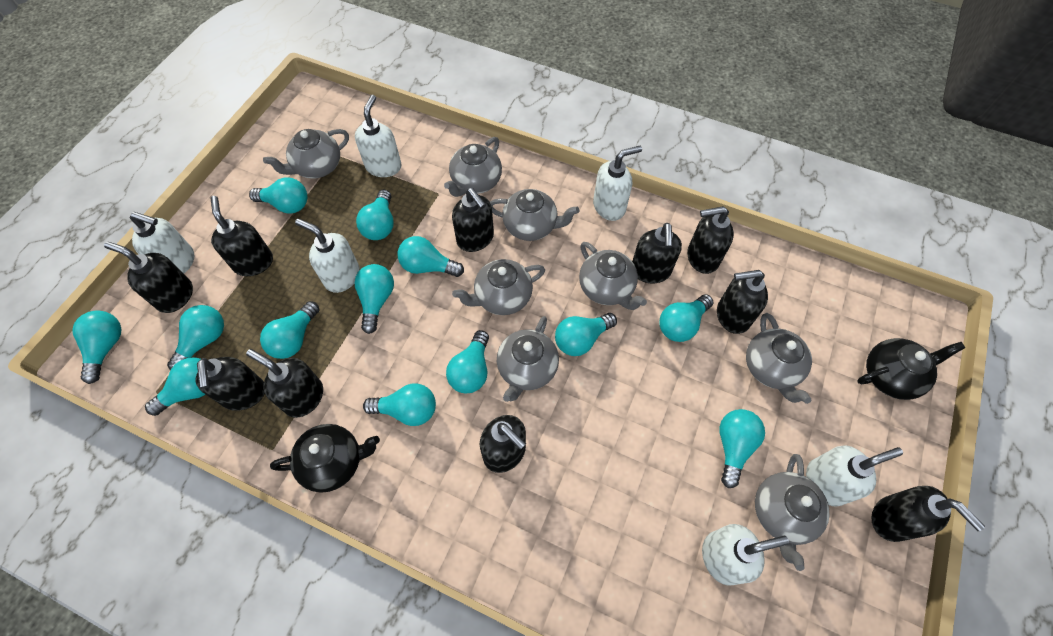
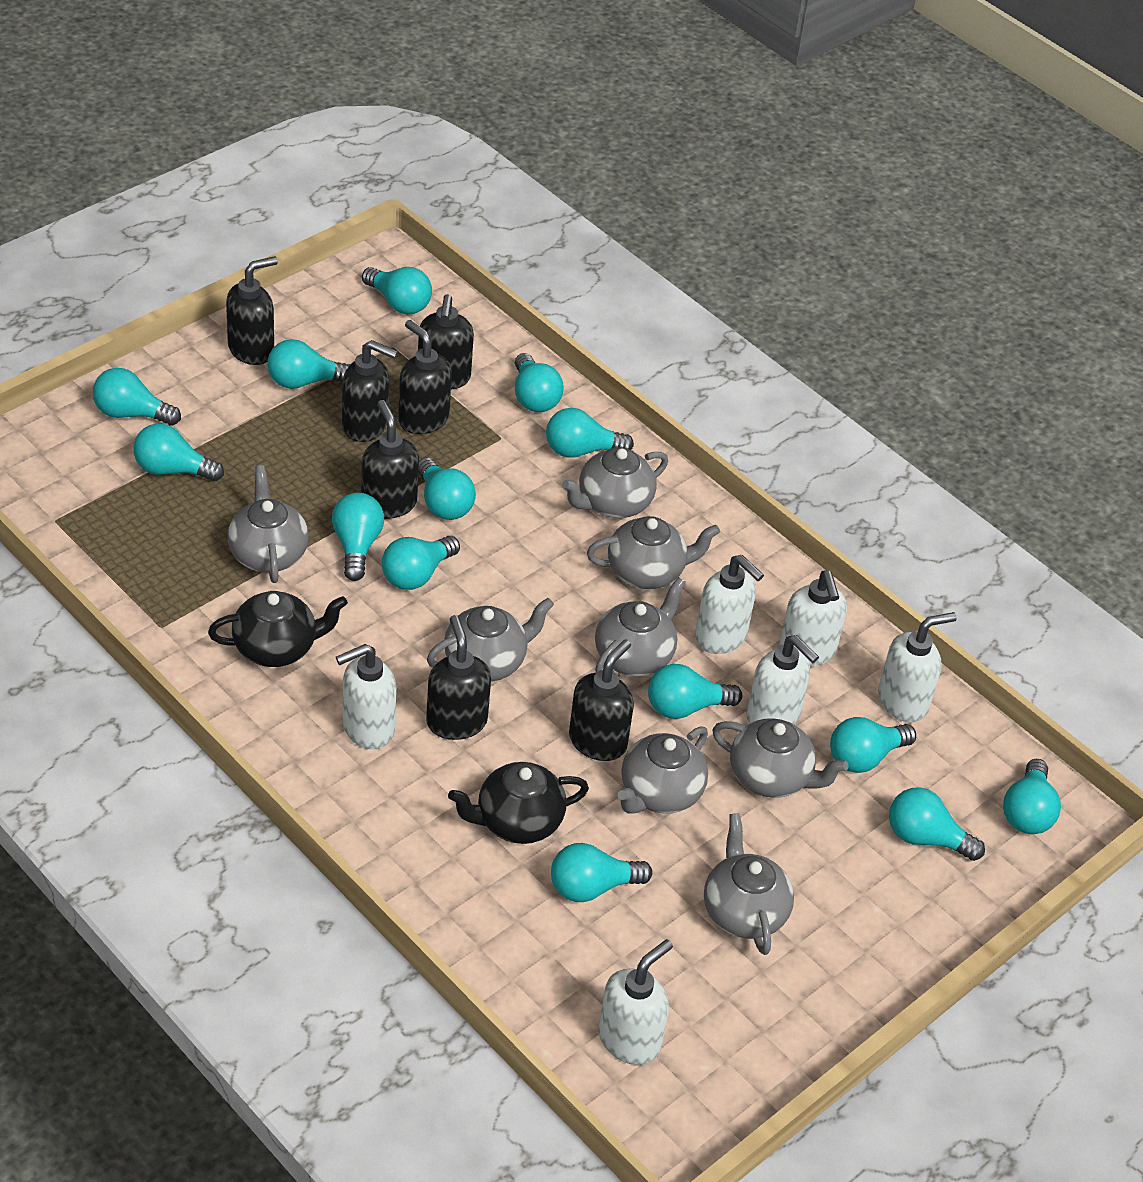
black soap dispenser: [104,242,193,313] [195,357,265,411] [211,196,273,276] [246,349,323,418] [452,188,494,252] [480,415,526,473] [632,223,682,284] [687,206,734,274] [717,270,768,334] [871,486,985,542] = 10 -> [226,256,278,365] [342,340,398,442] [361,400,419,519] [398,320,452,434] [418,294,474,389] [426,615,491,740] [569,639,634,761] = 7
turquoise light bulb: [72,311,121,384] [145,357,206,416] [167,305,224,370] [249,177,307,214] [260,301,319,359] [355,264,394,334] [356,189,394,240] [363,384,436,426] [397,236,464,277] [446,330,489,393] [555,313,617,356] [659,294,713,342] [719,409,765,488] = 13 -> [93,368,181,426] [133,424,224,482] [267,339,350,389] [332,493,384,581] [362,267,432,314] [382,536,460,590] [419,457,476,520] [515,353,564,412] [546,408,634,458] [551,843,652,902] [648,664,742,719] [830,717,916,773] [889,787,985,861] [1003,759,1061,834] = 14

